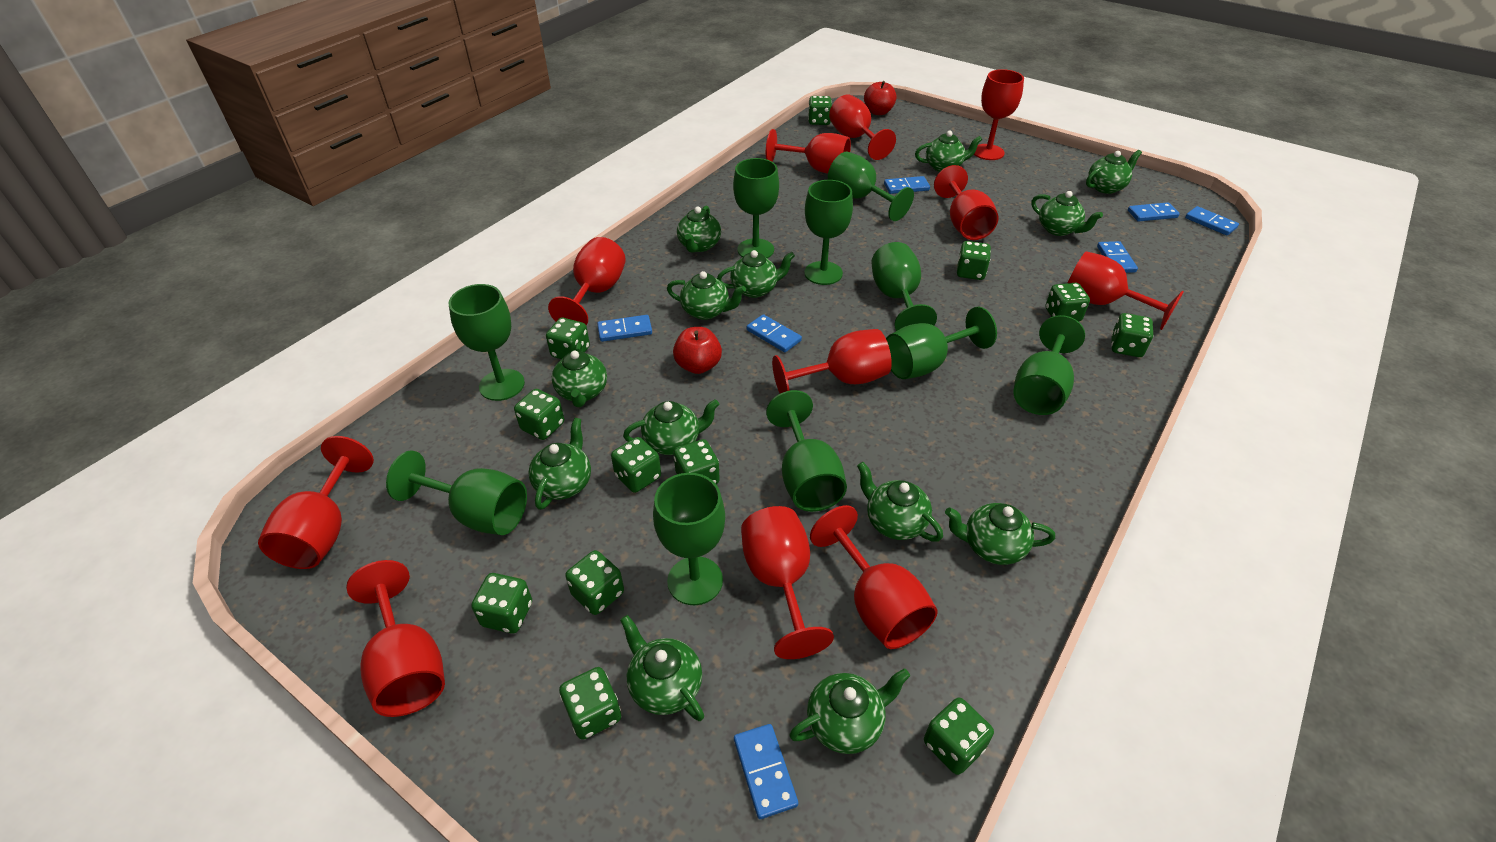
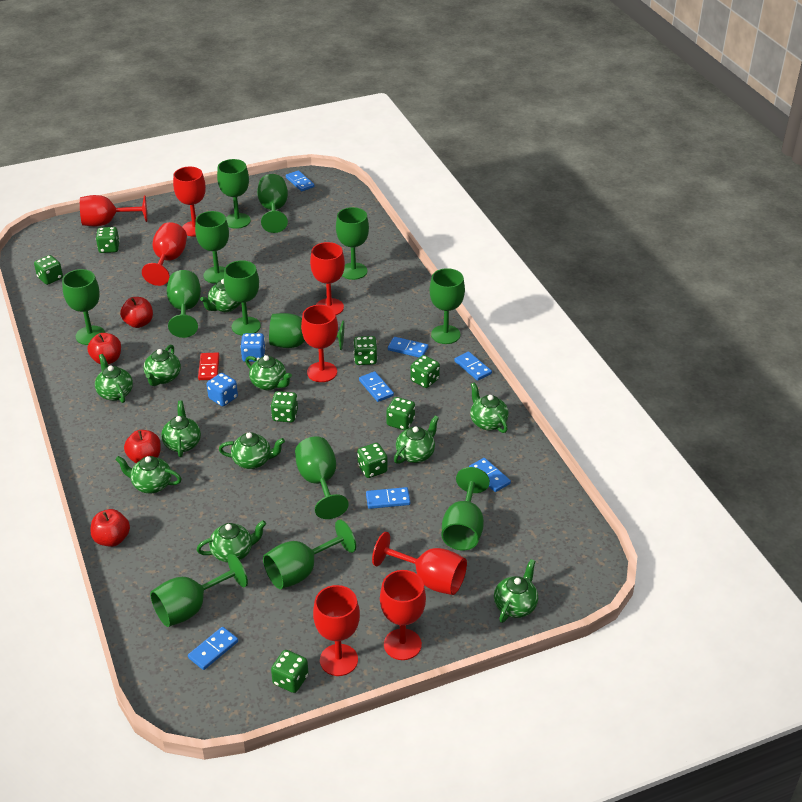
blue dice: none = 0 -> [207,373,238,406] [240,333,266,362] = 2
green dice: [471,573,532,634] [514,389,564,440] [546,318,590,359] [559,667,621,740] [565,550,624,615] [611,437,661,493] [673,439,720,484] [808,96,832,125] [924,698,994,775] [957,241,991,280] [1045,283,1090,322] [1111,313,1153,357] = 12 -> [34,255,63,285] [96,227,120,253] [271,391,298,422] [271,650,308,693] [353,336,377,365] [357,443,388,478] [386,397,415,430] [411,355,440,388] = 8
green goblet: [386,450,527,535] [449,284,525,401] [653,473,725,605] [733,158,779,258] [766,390,847,512] [804,180,853,285] [828,152,914,221] [871,242,937,331] [886,307,997,379] [1013,315,1085,415] = 10 -> [62,269,105,345] [150,554,248,627] [167,270,201,338] [195,211,229,284] [217,159,251,229] [224,260,261,335] [257,174,288,233] [263,520,356,589] [269,313,344,350] [295,436,349,519] [336,207,369,280] [430,268,465,344] [441,467,490,551] = 13
green teapot: [528,418,591,510] [552,342,607,407] [620,615,704,721] [623,399,719,455] [667,271,746,320] [677,206,721,253] [717,250,795,298] [789,668,910,754] [857,462,943,541] [915,131,982,172] [945,503,1055,565] [1031,191,1103,236] [1086,150,1142,194] = 13 -> [95,354,133,403] [115,456,181,494] [143,345,181,386] [161,401,201,457] [197,520,266,563] [200,279,241,312] [219,432,285,469] [245,355,292,390] [394,416,439,464] [470,382,509,433] [494,559,538,623] = 11
red apple: [673,327,722,374] [864,81,897,115] = 2 -> [87,333,121,364] [91,509,130,547] [120,297,153,328] [124,430,161,463] = 4
red domino: none = 0 -> [198,353,220,380] = 1
red goblet: [258,436,374,569] [346,560,445,717] [548,237,626,325] [741,506,834,659] [766,129,851,173] [772,329,892,394] [810,505,938,649] [829,94,896,160] [934,165,998,240] [974,69,1024,160] [1068,251,1184,330] = 11 -> [80,195,147,226] [142,222,187,286] [173,167,206,237] [301,305,338,382] [310,242,345,315] [313,585,360,676] [372,532,467,595] [380,570,426,660] = 8

